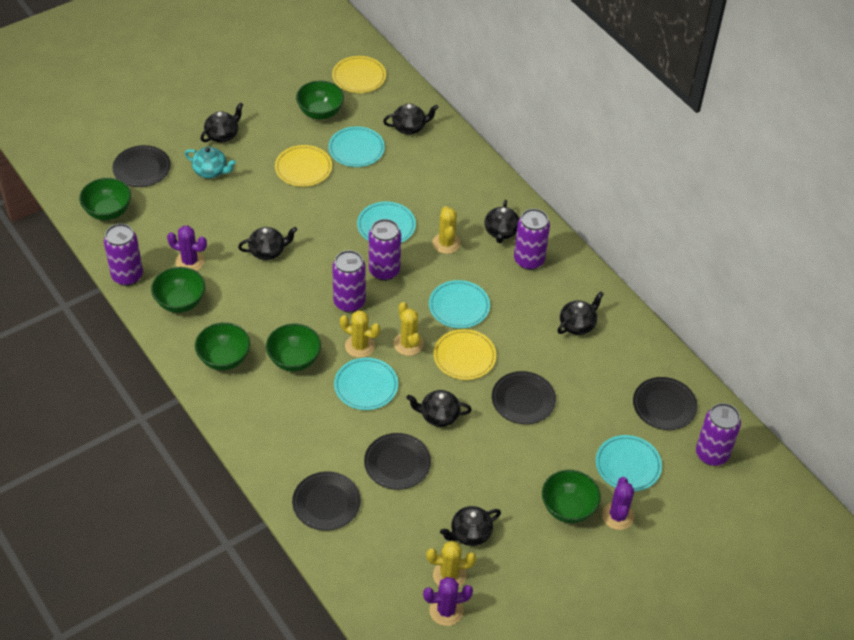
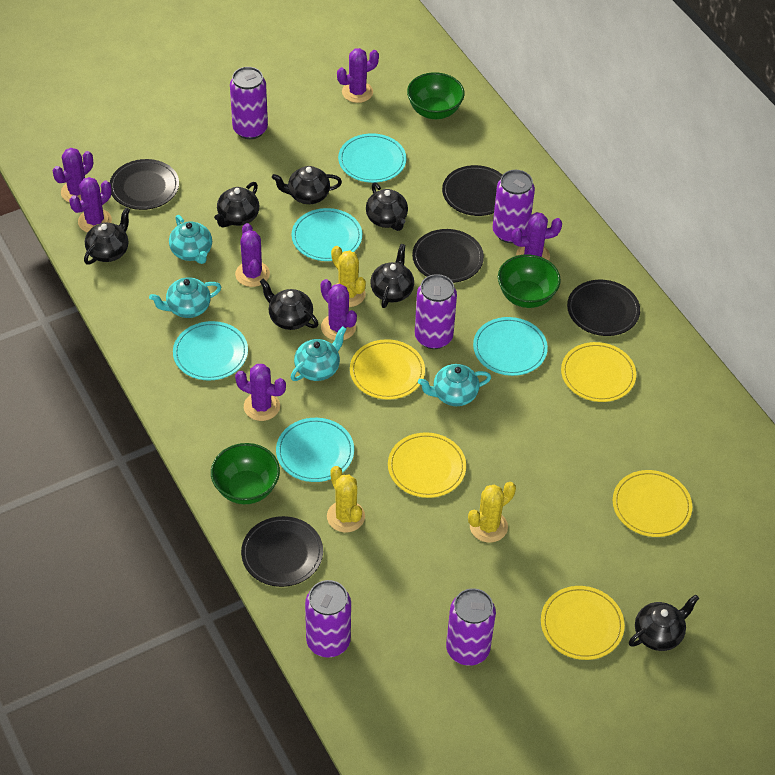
green bowl: [79,178,131,220] [151,267,205,313] [195,322,250,371] [266,324,321,372] [296,80,344,120] [542,470,601,523] = 6 -> [211,443,280,504] [407,72,465,119] [498,254,561,308] = 3
purple cactus: [167,226,207,271] [423,577,473,626] [602,477,635,530] = 3 -> [52,148,93,203] [69,177,112,233] [235,223,270,287] [235,364,286,421] [320,279,357,340] [337,48,379,103] [511,212,562,261] = 7
turquoise teapot: [185,147,236,178] = 1 -> [149,277,221,318] [169,215,212,264] [291,326,346,381] [418,364,491,406] = 4
yellow cactus: [340,310,380,358] [394,302,424,356] [427,541,476,588] [433,206,461,254] = 4 -> [327,466,365,533] [331,246,366,307] [468,482,516,543] = 3
yellow plate: [275,145,332,187] [332,56,386,93] [433,329,497,380] = 3 -> [350,339,425,400] [388,432,466,498] [541,586,625,660] [561,342,636,402] [613,470,692,537] = 5

